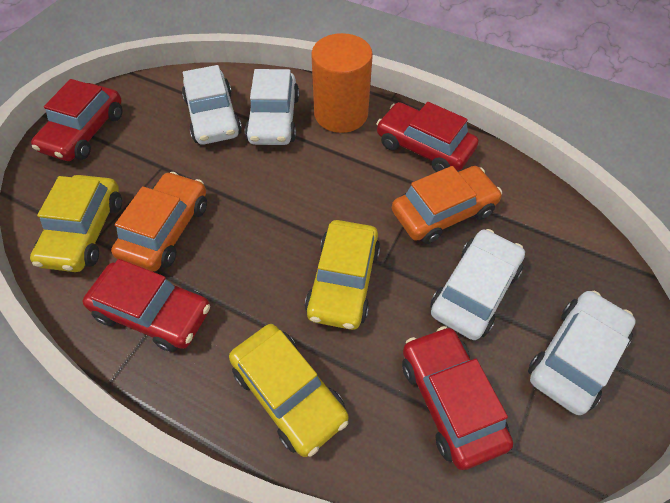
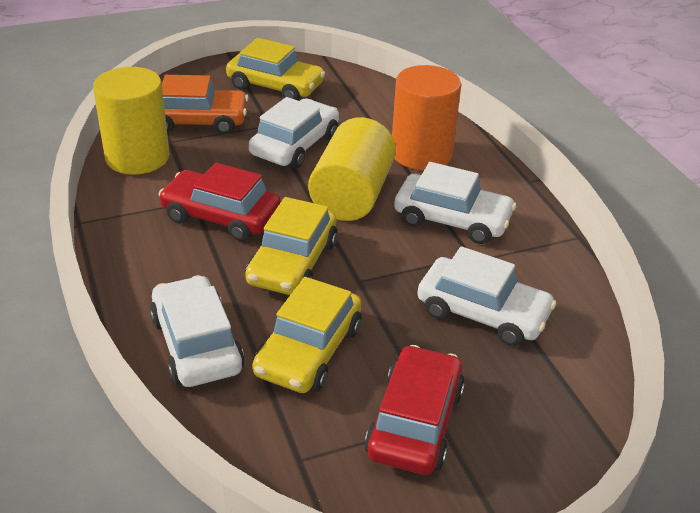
orange car: [111,172,207,272] [392,166,502,244] = 2 -> [162,75,249,134] = 1
red car: [31,79,122,161] [82,259,210,352] [376,102,478,172] [402,326,513,470] = 4 -> [158,163,281,241] [365,345,465,475] = 2
yellow cylinder: none = 0 -> [93,67,170,175] [308,117,396,221] = 2

